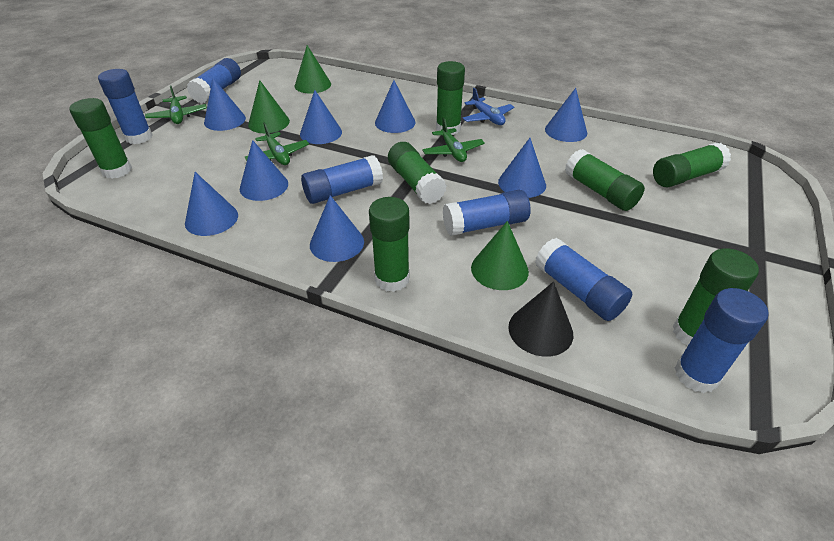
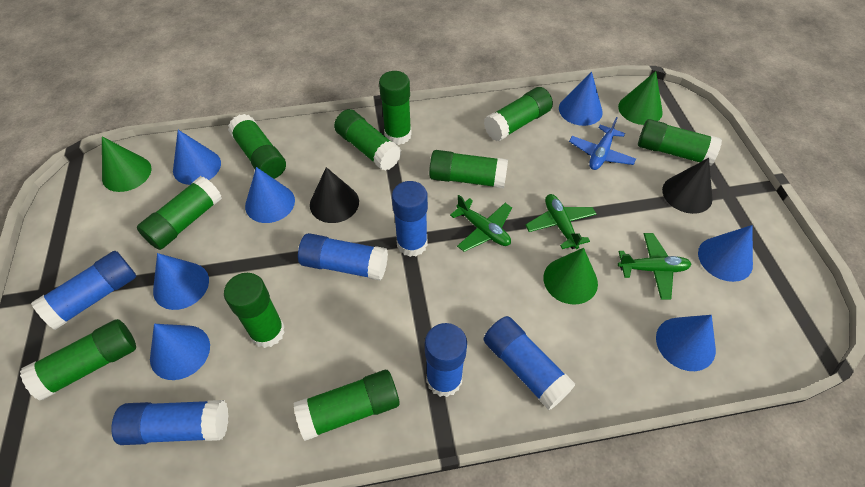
black cone: [509,282,573,357] = 1 -> [310,167,359,223] [662,158,713,214] = 2
blue cone: [185,172,238,236] [204,78,246,131] [240,140,288,201] [300,90,342,144] [310,195,364,262] [375,80,415,133] [498,138,546,198] [545,88,587,142] = 8 -> [150,324,210,380] [153,253,209,310] [173,130,221,185] [245,167,295,223] [559,72,603,126] [656,315,716,371] [698,225,753,282] = 7
green glue stick: [69,98,132,179] [369,197,410,292] [388,142,447,204] [436,61,465,135] [565,149,645,211] [653,143,731,187] [673,248,759,346] = 7 -> [20,319,136,401] [137,176,222,250] [224,273,285,348] [228,114,286,179] [293,370,400,441] [334,109,401,171] [379,71,412,145] [429,150,508,188] [484,87,553,141] [638,119,722,166] = 10

